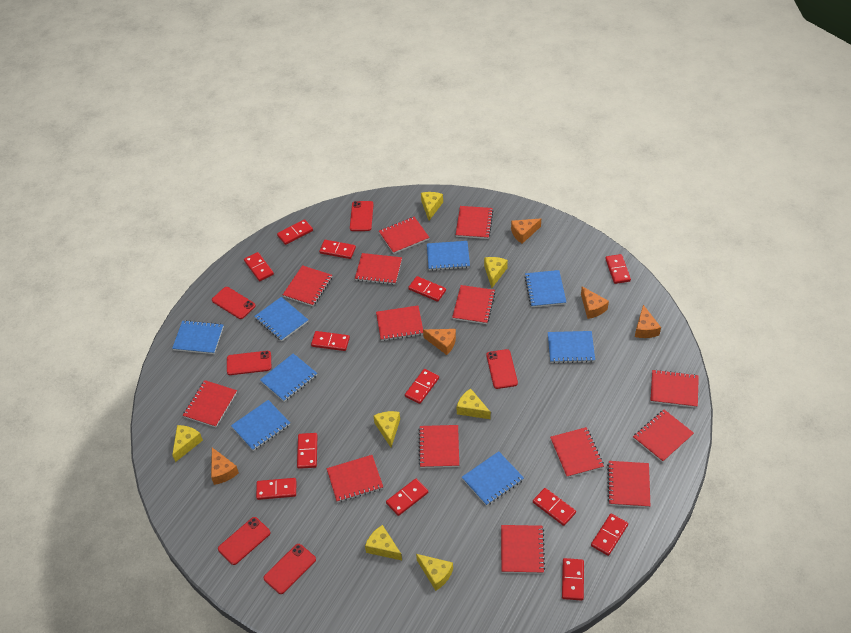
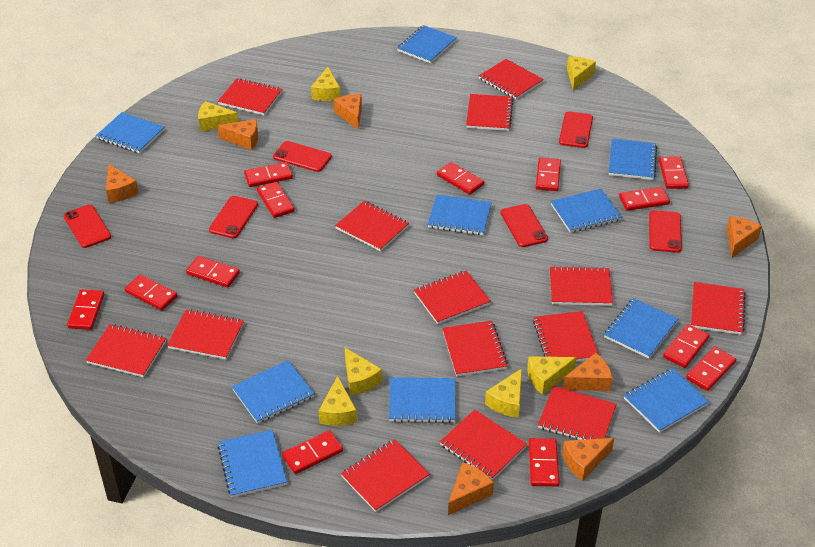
blue notebook: [172,320,224,354] [231,400,290,451] [254,297,308,341] [260,353,317,402] [427,241,470,271] [462,451,524,506] [524,270,566,307] [548,331,595,363] = 8 -> [96,112,165,154] [217,430,287,497] [232,360,315,424] [389,377,456,423] [397,25,457,63] [428,194,492,235] [551,189,622,233] [604,298,678,359] [609,139,657,180] [624,368,709,433] = 10
orange cheese: [211,448,239,485] [423,329,456,355] [511,218,541,244] [581,287,609,319] [635,305,661,338] = 5 -> [106,164,139,203] [217,119,258,150] [333,94,362,130] [448,462,494,515] [562,438,614,481] [563,353,613,391] [727,216,762,258] = 7

